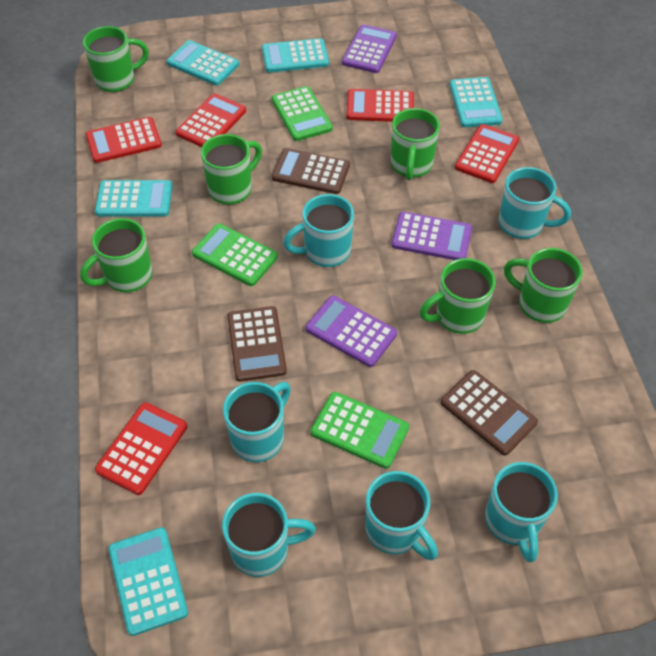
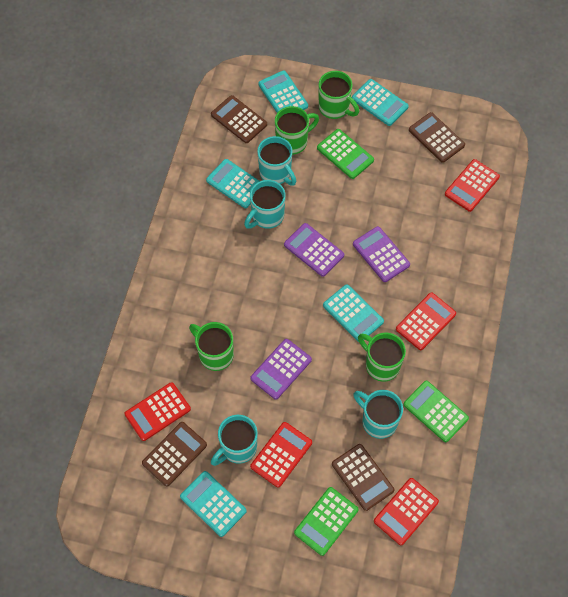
brown calculator: [227,306,287,382] [272,148,350,194] [440,370,538,456] = 3 -> [142,422,207,486] [211,95,267,143] [332,444,394,511] [409,112,465,163] = 4
green mug: [80,218,153,292] [83,26,149,92] [201,134,262,205] [391,108,440,180] [419,258,496,334] [504,248,583,323] = 6 -> [189,322,234,371] [275,106,319,155] [319,71,359,119] [358,333,406,382] = 4
turquoise mug: [222,493,316,577] [223,382,291,462] [283,194,354,267] [365,471,438,560] [485,462,558,563] [498,167,571,239] = 6 -> [211,415,258,466] [244,180,286,229] [257,136,296,185] [353,390,403,439] = 4

